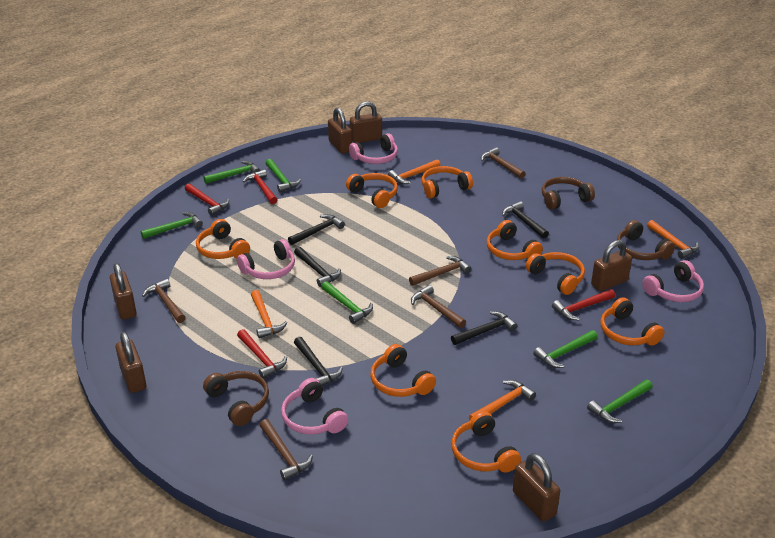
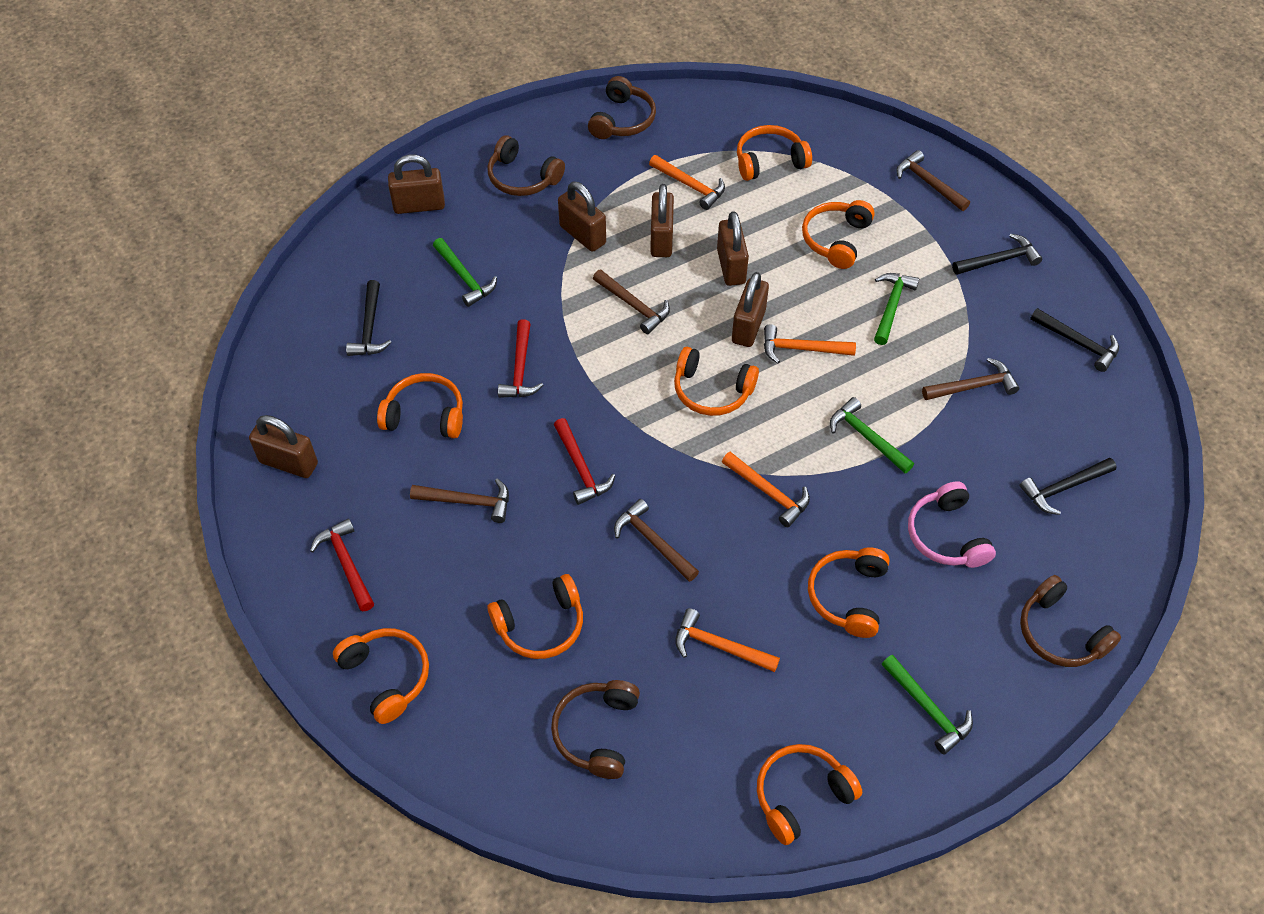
black hammer: [288,214,345,245] [294,247,341,287] [294,337,343,386] [451,311,518,345] [502,201,549,239] = 5 -> [346,280,392,356] [952,234,1042,275] [1019,458,1117,515] [1030,308,1119,372] = 4
brown headphones: [203,371,269,426] [542,177,595,210] [617,220,675,260] = 3 -> [487,135,565,196] [551,680,640,779] [588,76,656,139] [1020,575,1121,667] = 4
green hammer: [141,212,203,239] [204,161,260,184] [266,159,301,192] [321,281,373,324] [533,330,598,368] [587,380,653,423] = 6 -> [433,238,497,307] [830,397,914,473] [874,273,919,345] [882,655,973,755] = 4
pink headphones: [237,239,295,279] [281,378,348,435] [349,133,398,164] [642,260,704,302] = 4 -> [908,481,996,568] = 1
red hammer: [185,183,229,216] [237,329,287,379] [243,169,278,204] [552,289,615,320] = 4 -> [310,518,374,611] [498,319,543,398] [554,418,615,505] = 3

